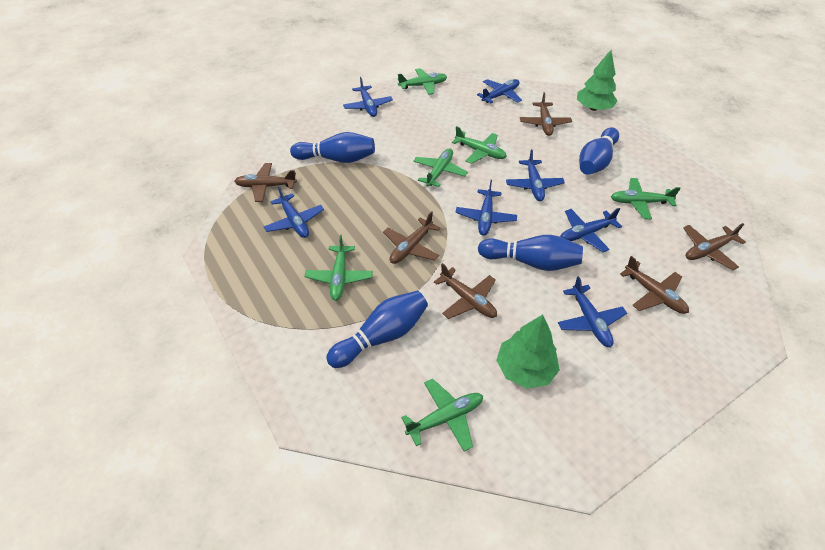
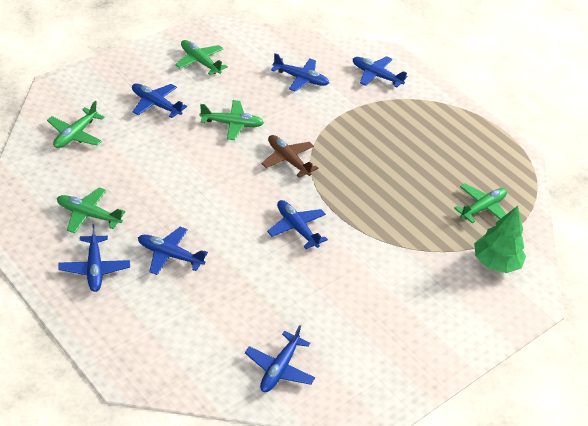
blue bowling pin: [290,132,375,163] [326,291,428,368] [478,235,583,271] [579,127,619,175] = 4 -> none = 0
brown plane: [234,163,297,202] [383,211,441,264] [434,263,497,319] [520,92,572,136] [620,256,689,314] [683,223,746,270] = 6 -> [261,135,318,178] = 1
green plane: [304,235,373,301] [398,68,447,95] [401,379,483,452] [413,148,468,187] [452,126,507,164] [611,178,681,219] = 6 -> [47,101,105,148] [57,187,126,233] [175,40,228,75] [199,100,264,140] [454,183,507,223] = 5
green tree: [496,315,560,389] [577,50,618,111] = 2 -> [474,206,526,273] = 1

